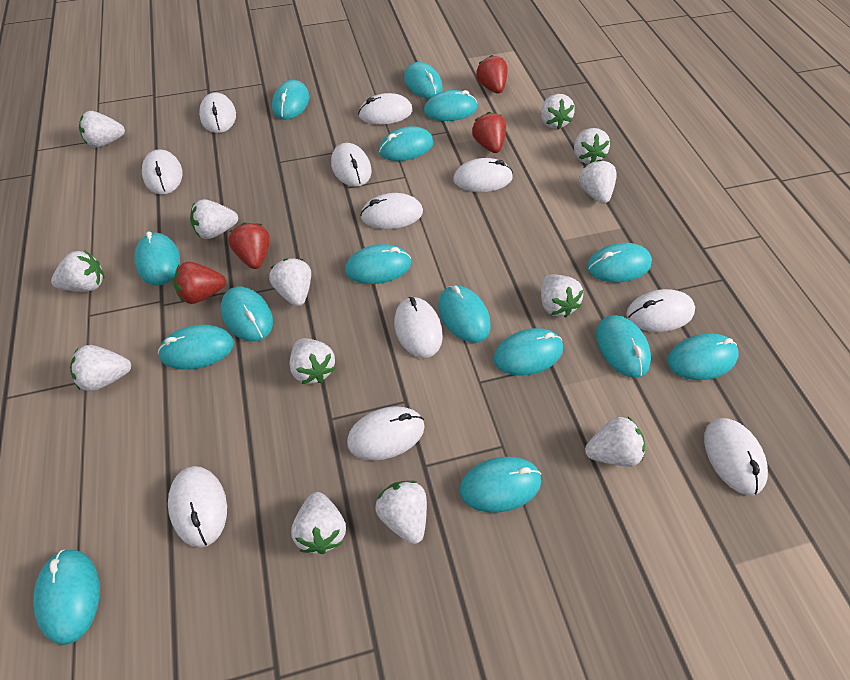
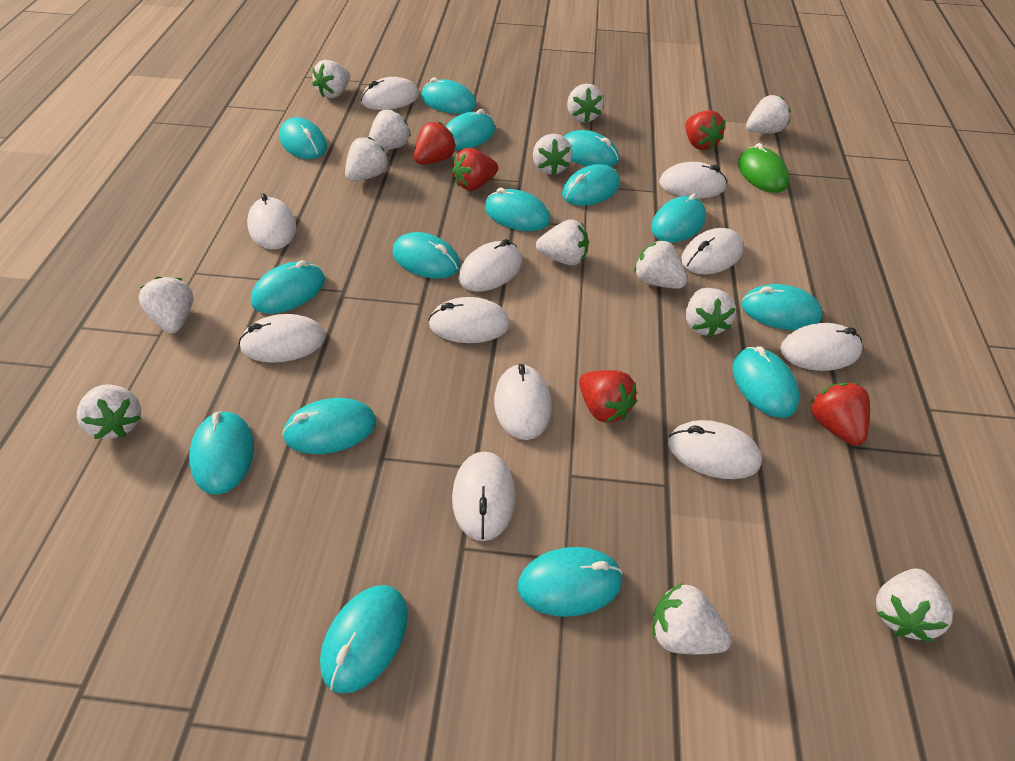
green mouse: none = 0 -> [738,143,789,193] = 1
red strawberry: [173,262,226,304] [228,223,270,269] [472,112,506,153] [476,55,508,93] = 4 -> [414,122,456,164] [452,148,498,191] [579,370,637,423] [685,110,725,150] [810,383,870,446] = 5

